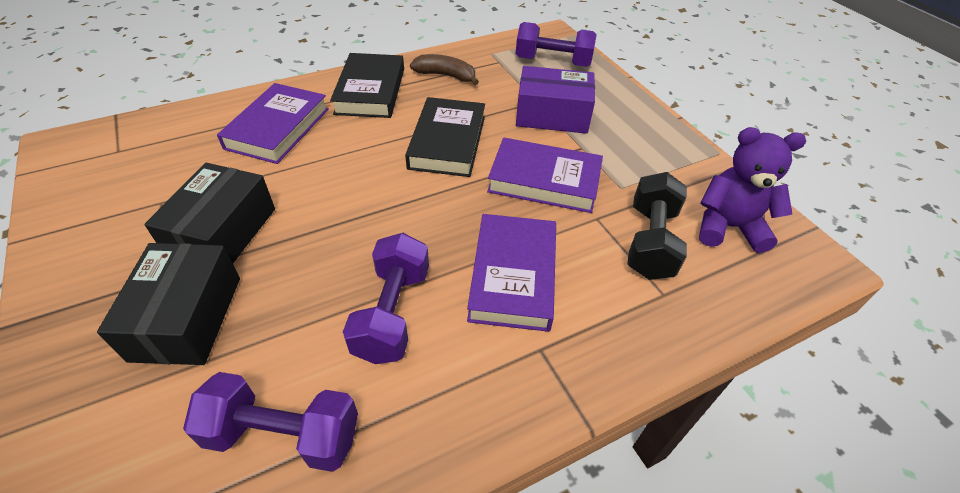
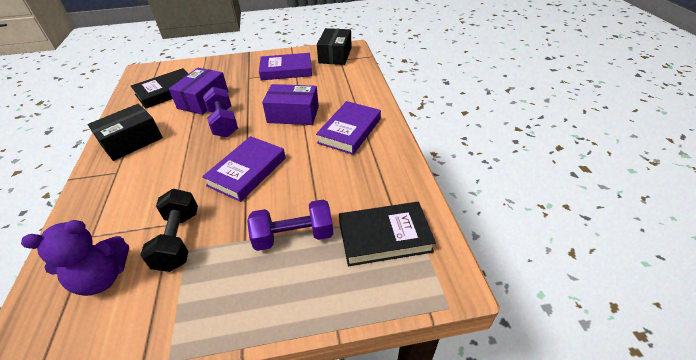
brown banana: [410,54,479,85] = 1 -> none = 0
purple box: [516,66,595,134] = 1 -> [169,68,228,115] [262,84,319,125] = 2
purple dumbbell: [183,372,358,472] [343,233,429,364] [516,22,597,67] = 3 -> [203,87,238,137] [247,199,333,251] = 2

